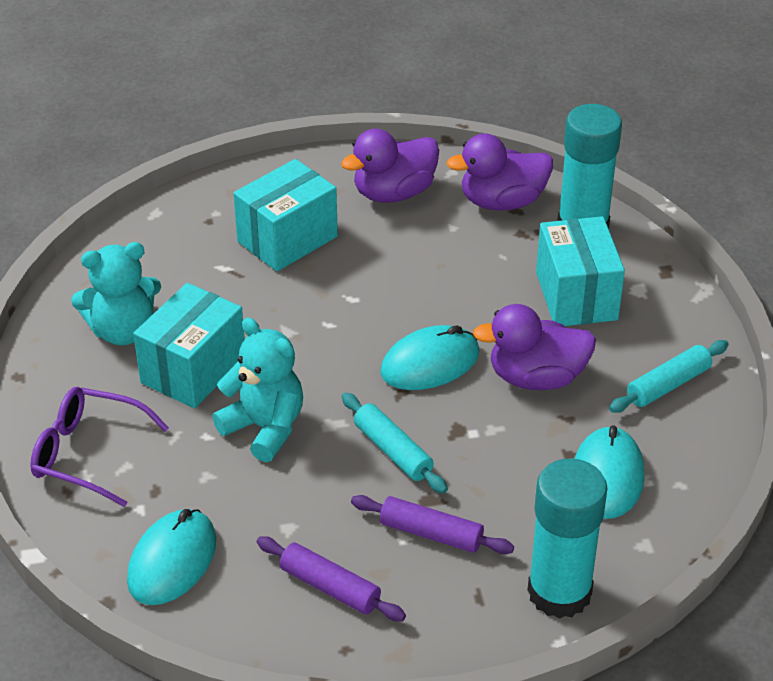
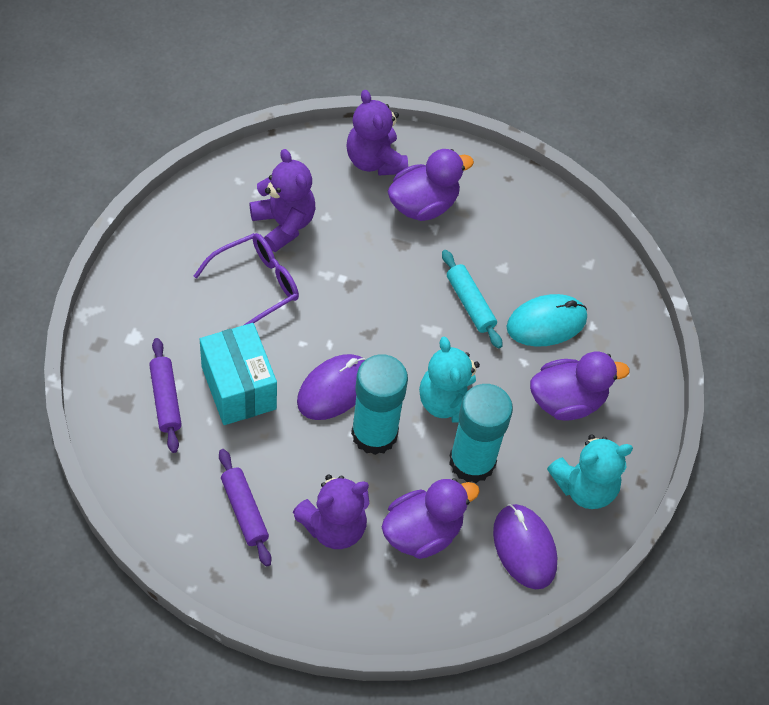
purple mouse: none = 0 -> [297,354,366,420] [493,504,557,590] = 2
purple teddy bear: none = 0 -> [250,149,315,252] [293,474,369,549] [346,90,408,175] = 3
turquoise box: [133,283,245,408] [233,159,338,271] [536,216,625,326] = 3 -> [200,323,277,425] = 1
turquoise mouse: [127,509,216,605] [380,325,479,390] [575,425,644,519] = 3 -> [506,294,587,347] = 1
turquoise rolling pin: [342,392,448,494] [609,340,729,413] = 2 -> [442,250,502,349] = 1

